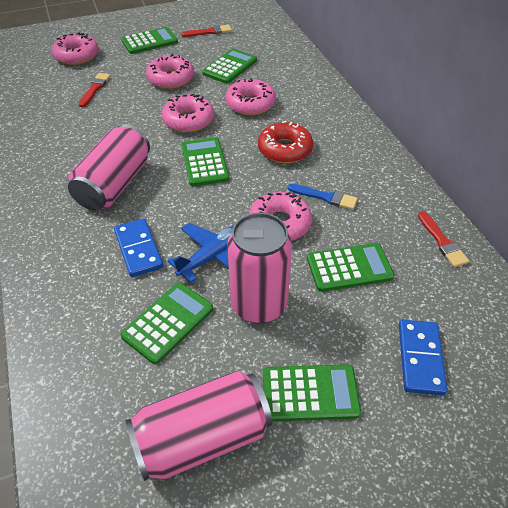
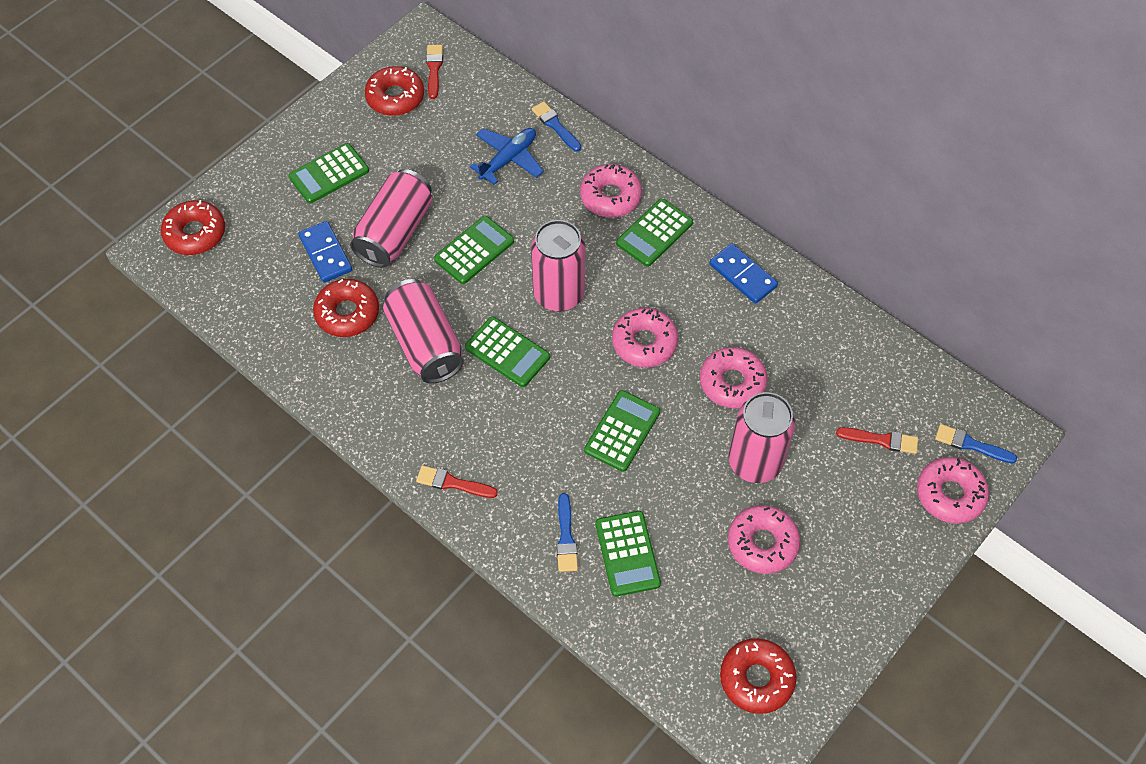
blue brush: [288,184,358,210] = 1 -> [532,101,581,151] [557,493,578,572] [935,424,1017,464] = 3
pink can: [68,124,150,211] [125,371,272,481] [227,213,292,324] = 3 -> [350,169,432,268] [383,279,464,384] [531,220,585,312] [729,392,796,483] = 4
red donut: [258,121,313,163] = 1 -> [161,200,225,255] [313,279,379,337] [365,66,424,116] [720,638,797,714] = 4

